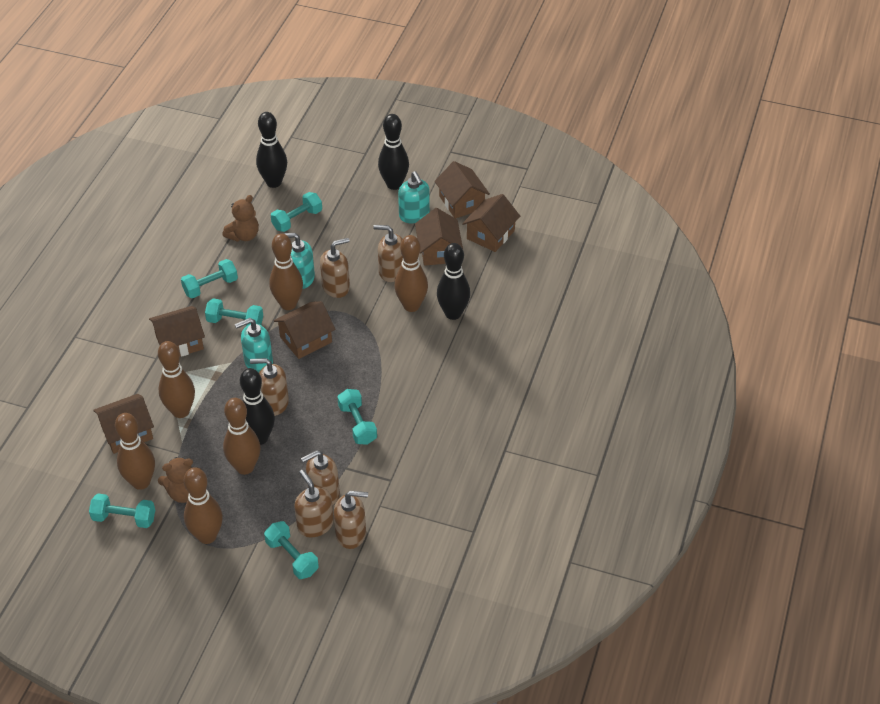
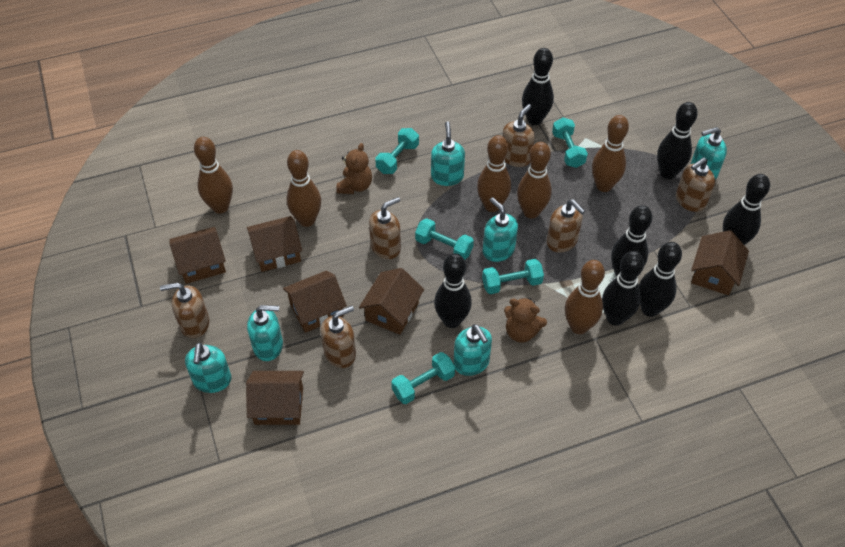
black bowling pin: [240,368,275,445] [256,112,287,188] [378,114,409,190] [437,243,470,320] = 4 -> [434,253,472,328] [522,48,554,125] [602,251,644,326] [611,205,652,277] [639,242,682,317] [657,102,698,179] [723,174,770,245] = 7
turquoise dumbbell: [89,493,155,528] [181,259,238,298] [205,298,263,326] [264,521,319,579] [271,192,322,232] [338,389,377,445] = 6 -> [375,128,419,174] [391,352,455,404] [415,218,474,260] [482,259,544,294] [552,117,588,168] = 5
turquoise soap dispenser: [235,318,273,372] [283,233,315,289] [398,171,430,223] = 3 -> [185,342,231,393] [247,305,283,361] [431,121,465,186] [453,324,492,376] [483,197,518,262] [691,127,727,180] = 6

